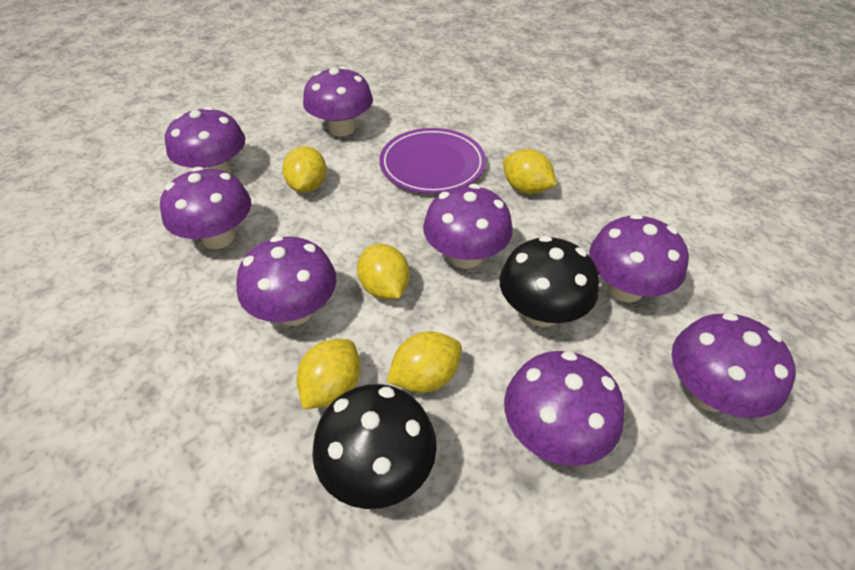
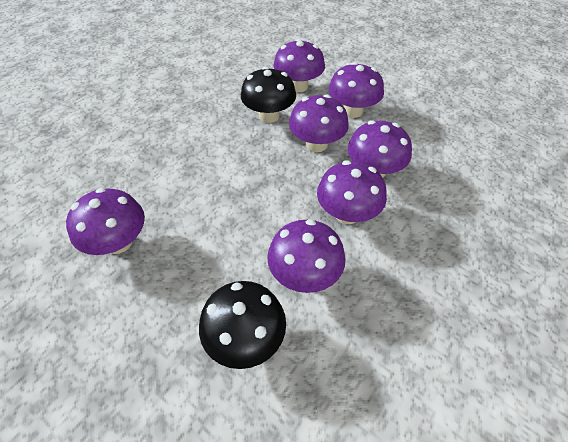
purple mushroom: [160,167,251,249] [165,106,245,174] [236,236,336,326] [303,66,373,136] [423,184,513,269] [504,351,625,466] [589,214,689,302] [672,312,796,418] = 8 -> [66,188,145,255] [267,219,346,293] [273,39,325,92] [289,94,349,152] [317,160,387,224] [329,62,384,118] [348,120,412,178] = 7
purple plate: [379,128,486,194] = 1 -> none = 0
yellow lemon: [282,146,326,193] [296,339,361,409] [357,244,410,299] [387,331,462,393] [503,149,557,194] = 5 -> none = 0

